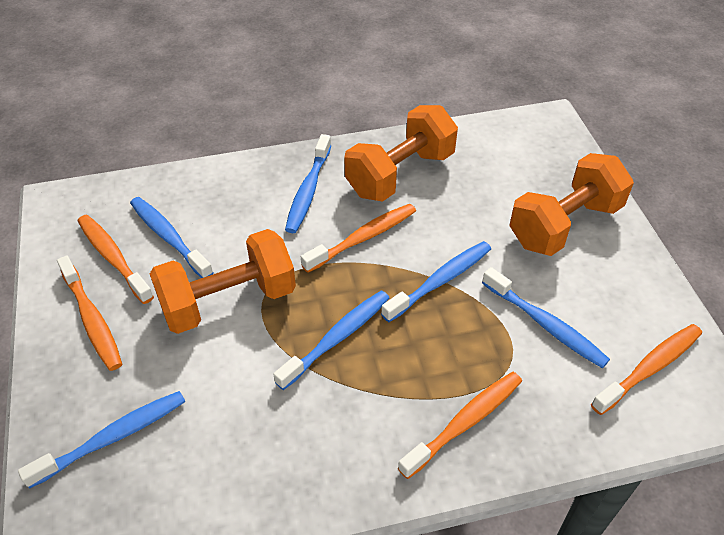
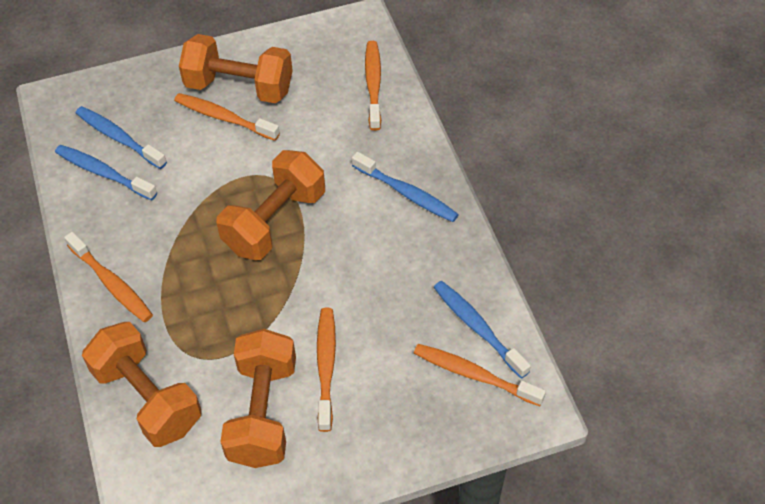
blue toothbrush: [18,391,185,489] [130,197,213,278] [273,290,390,390] [285,134,331,233] [381,241,491,322] [482,267,610,368] = 6 -> [55,145,157,201] [76,106,167,169] [352,152,459,222] [434,281,531,379] = 4
orange dumbbell: [150,229,296,334] [344,105,458,202] [510,153,634,256] = 3 -> [82,322,202,447] [179,34,293,103] [217,150,325,260] [220,329,296,468] = 4

